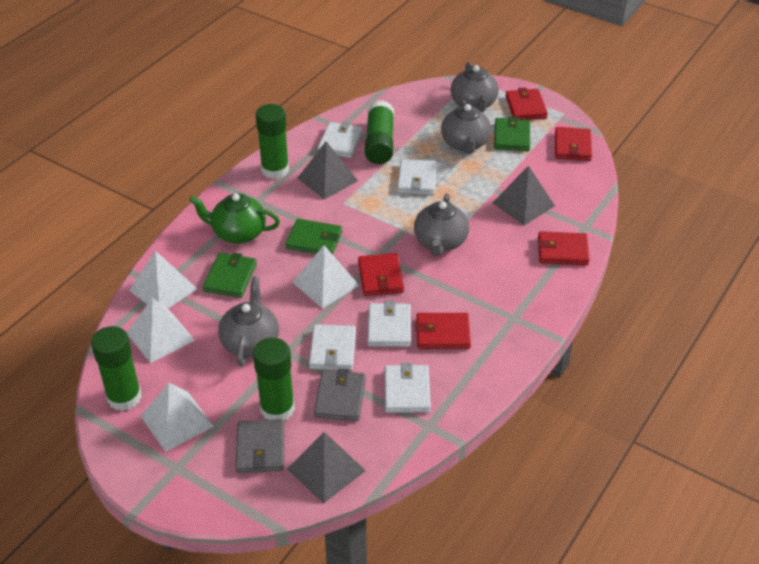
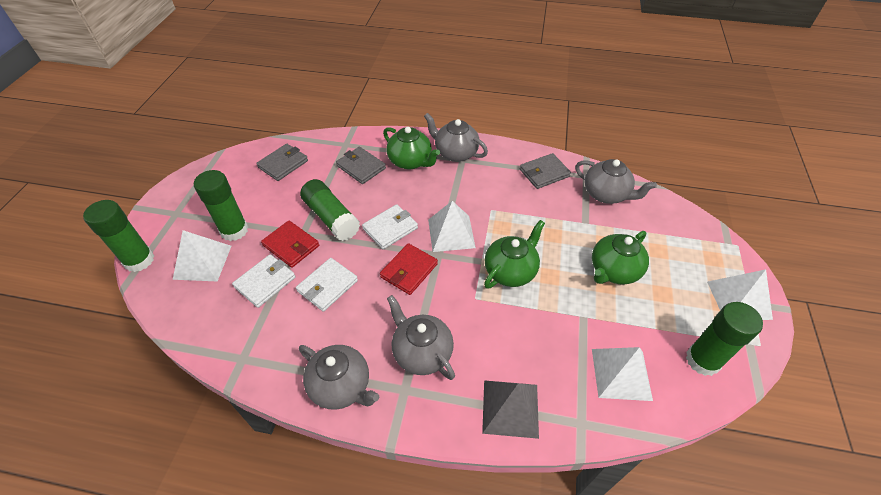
green teapot: [189,193,280,244] = 1 -> [383,127,440,169] [484,220,545,289] [592,231,649,284] = 3
green wallet: [203,253,257,298] [286,219,342,255] [494,116,530,151] = 3 -> none = 0
grey pyramid: [287,432,366,503] [298,141,358,200] [492,166,555,225] = 3 -> [482,380,539,439] = 1
grey wallet: [236,419,284,473] [314,369,366,421] = 2 -> [256,144,308,181] [336,147,386,184] [520,153,571,189] = 3
red wallet: [358,253,404,296] [416,313,471,349] [506,87,548,120] [538,231,590,265] [555,127,592,161] = 5 -> [261,221,319,268] [380,243,438,295] = 2
white wallet: [309,324,356,371] [318,122,363,158] [368,301,411,347] [384,362,431,413] [397,159,437,195] = 5 -> [232,254,296,308] [296,258,358,312] [362,204,418,249] = 3

